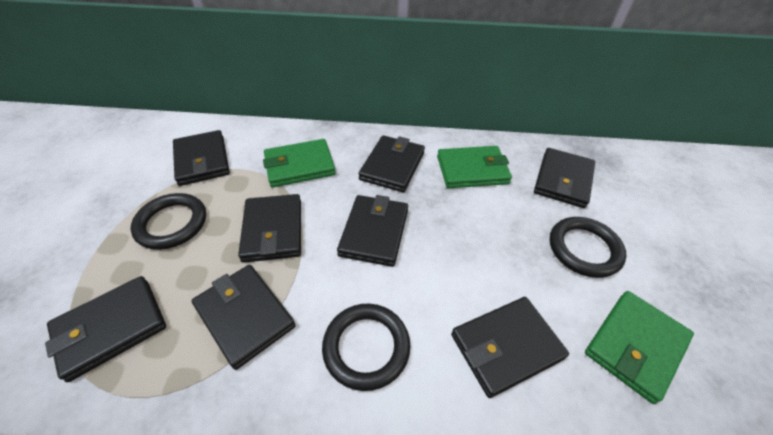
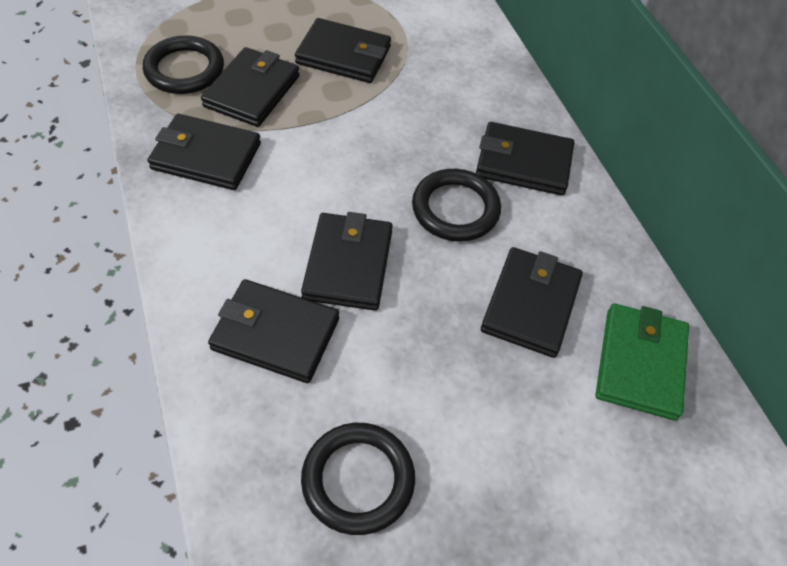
black wallet: [45,276,166,382] [173,130,230,186] [192,265,295,370] [238,194,301,263] [337,195,408,267] [359,135,425,192] [451,297,569,398] [534,148,595,208] = 8 -> [148,114,261,190] [201,47,300,127] [208,279,339,383] [295,18,391,83] [301,212,393,311] [476,122,574,196] [481,247,583,358] = 7
green wallet: [263,139,336,188] [437,146,512,188] [585,291,694,404] = 3 -> [596,303,689,421] = 1

